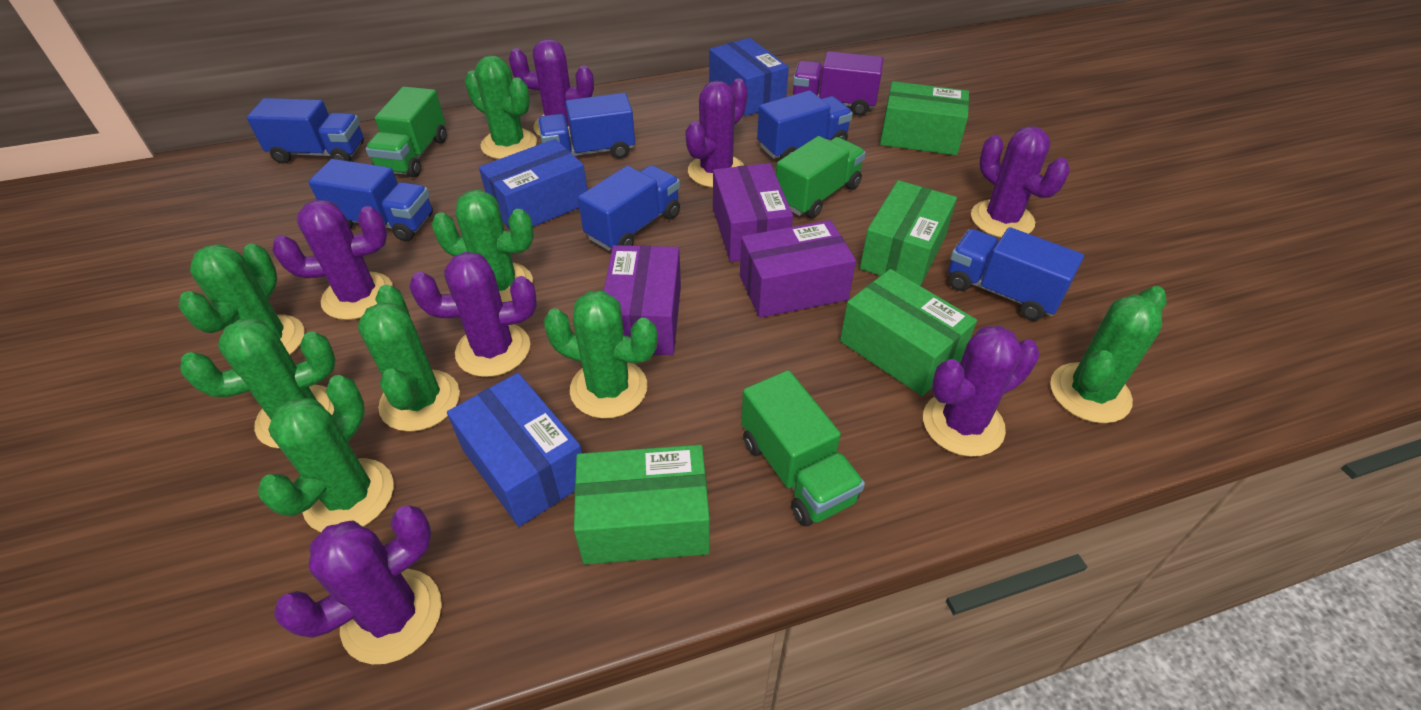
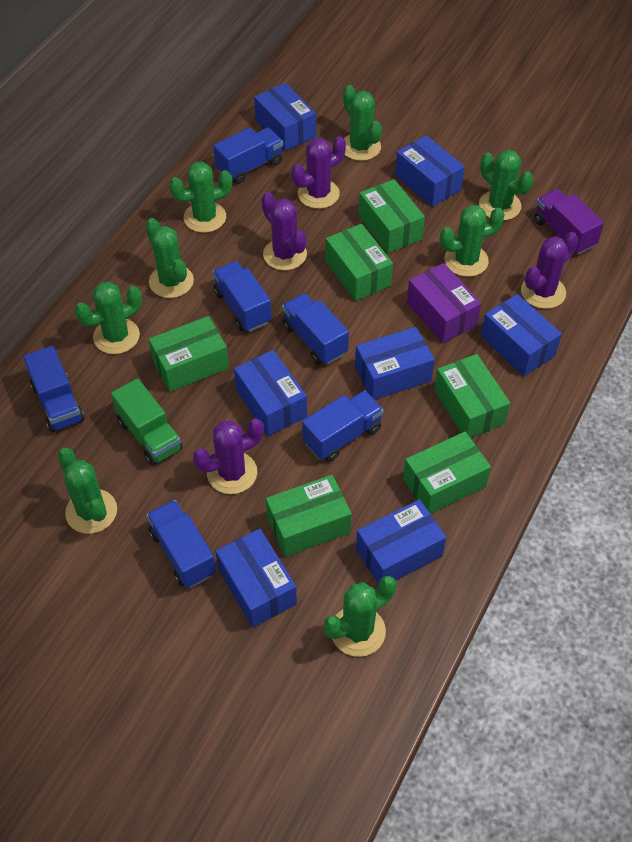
blue box: [447,373,582,527] [479,139,587,229] [709,38,789,116] = 3 -> [216,529,297,627] [234,350,307,436] [254,83,316,151] [355,327,435,400] [356,499,446,584] [395,135,465,207] [481,294,562,376] = 7
green box: [574,445,710,565] [840,269,977,396] [860,180,957,286] [880,81,969,155] = 4 -> [149,316,229,392] [266,475,352,557] [325,224,393,301] [358,179,425,253] [403,432,491,514] [434,354,510,438] = 6
green truck: [366,87,446,177] [741,370,865,526] [776,136,866,218] = 3 -> [111,378,183,466] = 1
purple box: [604,245,681,355] [713,163,793,262] [740,220,856,318] = 3 -> [407,263,481,343] = 1
purple cactus: [272,200,393,320] [274,506,442,664] [409,252,537,377] [509,39,594,137] [685,79,748,188] [923,326,1040,457] [971,126,1070,238] = 7 -> [193,419,264,494] [261,192,307,270] [292,136,346,209] [521,232,579,309] = 4

